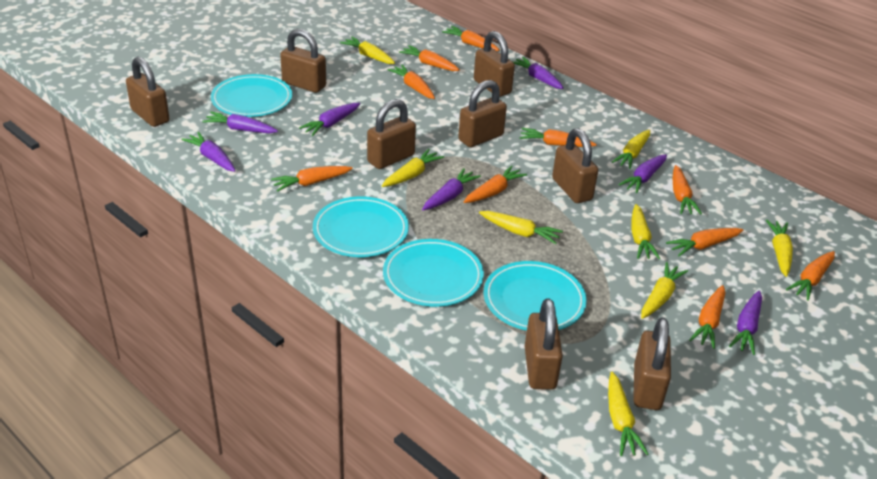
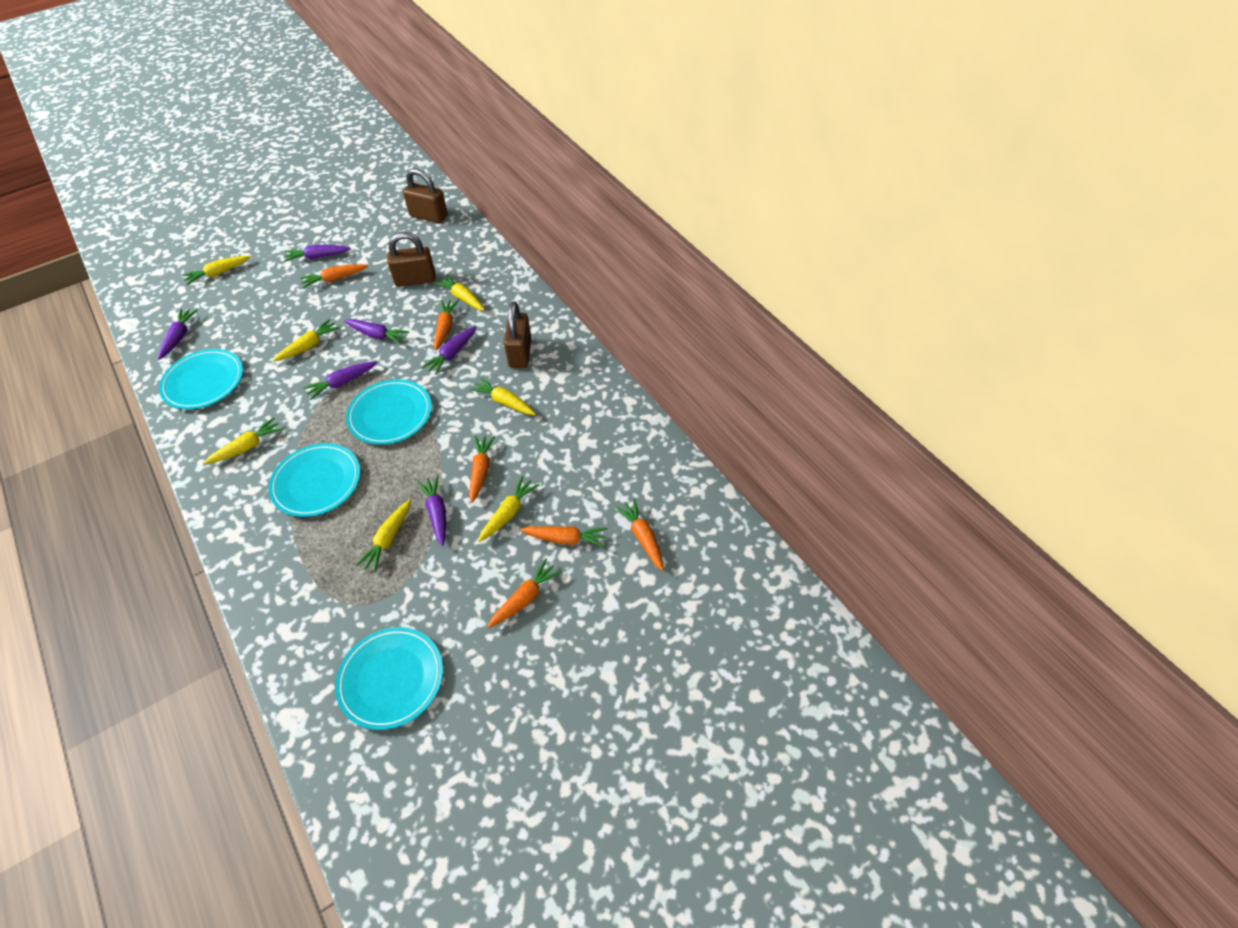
brown padlock: [126,57,169,127] [280,29,326,93] [367,99,416,169] [458,80,507,147] [474,31,515,97] [525,298,563,390] [552,128,598,203] [633,317,671,410] = 8 -> [387,232,435,287] [403,168,448,223] [504,302,532,368] = 3
orange carrot: [271,166,353,191] [388,65,435,99] [399,45,460,71] [442,26,500,51] [464,166,527,203] [519,128,597,147] [666,228,743,256] [673,165,702,214] [690,285,725,349] [786,251,835,301] = 10 -> [300,264,368,288] [434,300,459,351] [469,436,495,503] [487,558,562,628] [520,526,608,548] [615,498,664,571] = 6
purple carrot: [181,132,235,172] [202,112,278,133] [299,103,360,136] [422,168,481,210] [512,57,564,89] [619,154,667,193] [729,291,762,355] = 7 -> [158,309,198,360] [284,245,351,262] [303,361,377,400] [344,319,409,344] [417,475,446,546] [422,326,477,375] = 6
yellow carrot: [340,37,395,64] [382,149,444,187] [479,211,563,244] [608,372,648,456] [612,130,650,169] [631,204,660,259] [641,262,688,319] [766,220,793,277] = 8 -> [182,256,250,285] [204,417,283,464] [273,319,340,362] [355,499,411,573] [434,274,485,311] [469,377,536,415] [478,476,539,542] = 7

